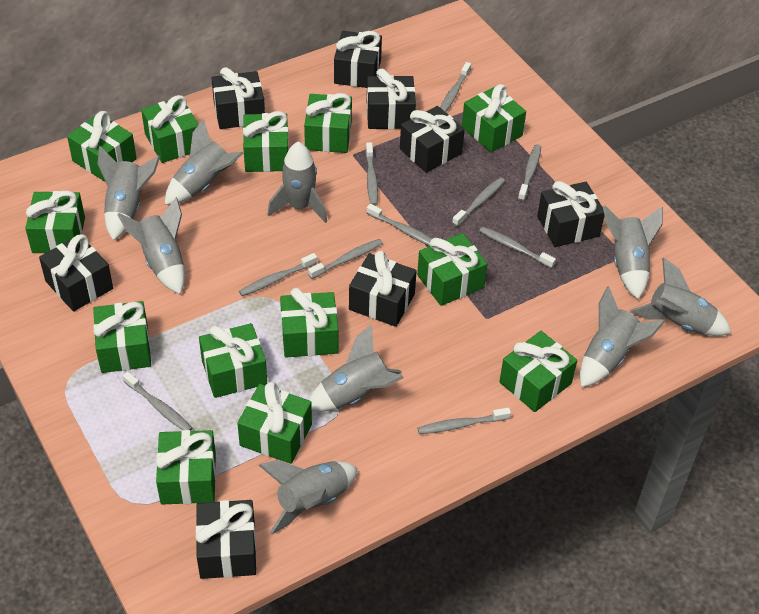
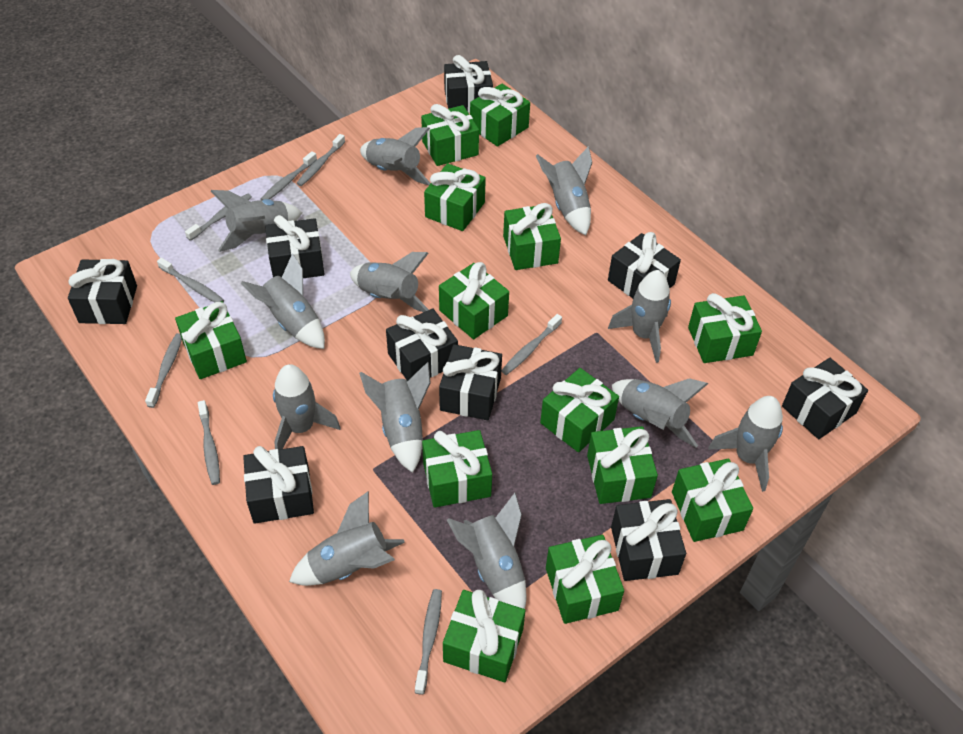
black gift: [39,234,113,311] [195,500,256,579] [212,67,265,129] [334,31,382,88] [349,251,417,327] [367,69,416,129] [400,106,465,173] [537,181,605,247] = 8 -> [68,259,137,324] [243,446,314,524] [265,215,324,278] [386,308,458,381] [439,344,502,420] [444,55,493,113] [608,232,681,298] [611,499,686,581] [782,358,868,439] = 9
grey rocket: [98,146,160,241] [117,197,185,294] [165,119,244,205] [259,460,357,534] [267,142,327,223] [309,324,403,412] [580,286,665,387] [603,206,663,299] [630,257,731,336] = 9 -> [211,190,302,252] [241,253,325,349] [273,364,341,450] [289,491,405,586] [350,252,429,312] [359,362,431,473] [360,127,431,185] [447,493,526,609] [536,146,592,235] [608,270,671,363] [612,378,708,448] [708,396,783,492] = 12
grey toothbrush: [123,372,192,431] [239,253,317,296] [308,239,383,279] [365,142,378,206] [367,204,432,246] [418,408,511,434] [440,62,471,112] [452,177,505,226] [479,227,556,269] [518,144,541,201] = 10 -> [145,333,182,408] [157,258,224,302] [185,193,252,241] [198,400,220,485] [260,151,317,200] [297,134,345,186] [415,589,442,695] [501,314,562,375] = 8

